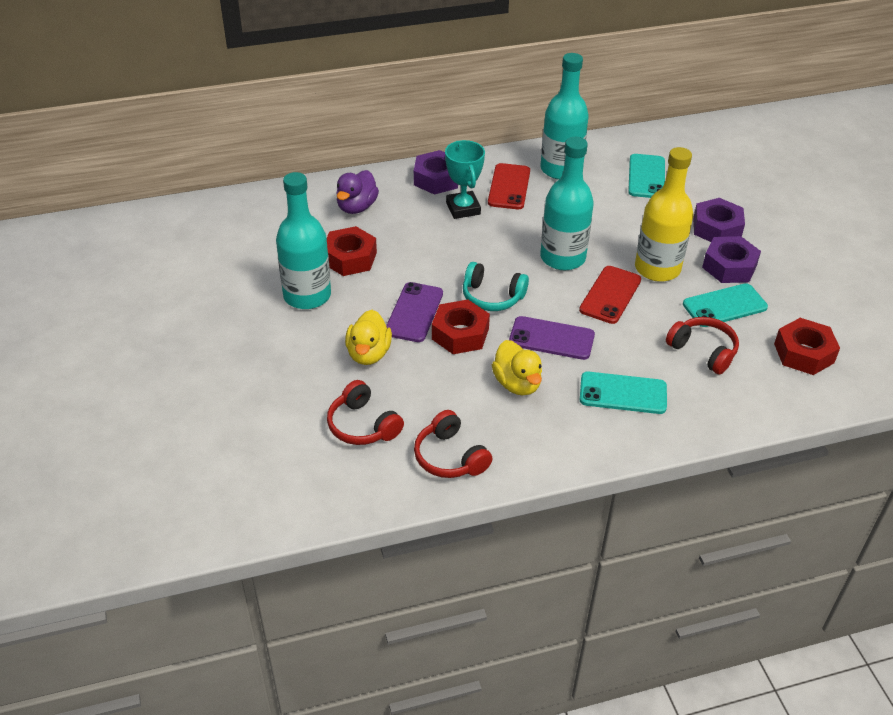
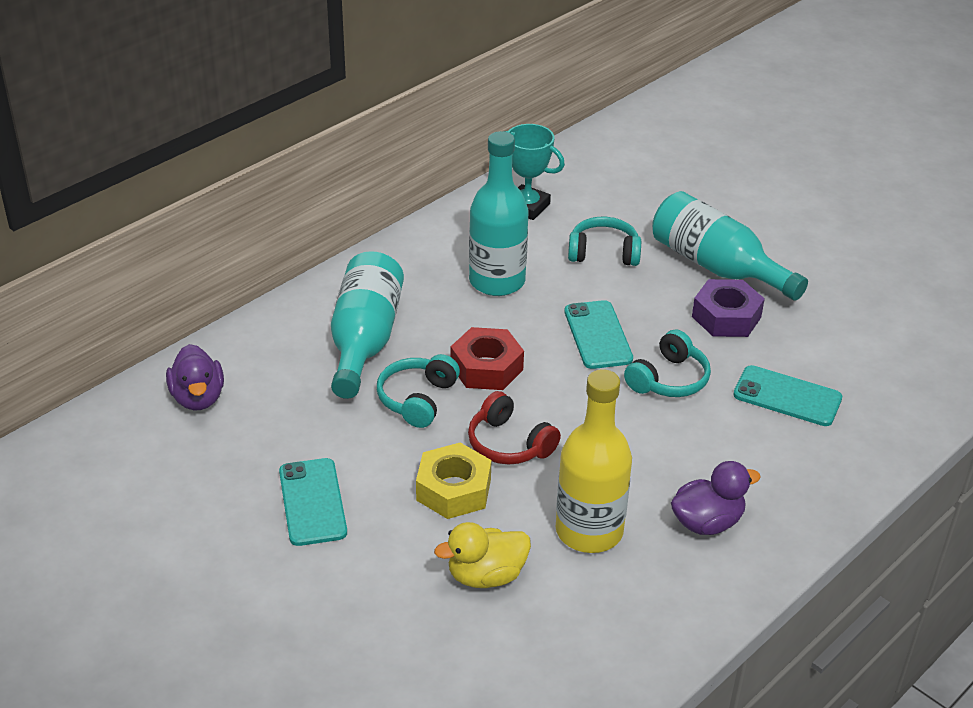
purple duck: [336,170,379,214] = 1 -> [166,344,224,410] [671,461,761,535] = 2
purple nut: [414,150,458,195] [693,198,745,242] [702,236,761,283] = 3 -> [692,279,765,337] = 1
purple phone: [386,282,443,342] [509,316,595,360] = 2 -> none = 0
red headphones: [327,380,404,445] [414,410,492,478] [666,317,739,374] = 3 -> [468,391,561,465] = 1
red nut: [327,226,377,276] [432,300,490,354] [774,318,840,375] = 3 -> [451,327,524,390] = 1
red phone: [488,163,530,209] [579,266,641,324] = 2 -> none = 0
turquoise headphones: [463,262,529,311] = 1 -> [377,354,460,428] [568,217,641,266] [624,329,711,397] = 3
yellow duck: [345,310,392,365] [492,340,542,396] = 2 -> [434,522,531,588] = 1
yellow nut: none = 0 -> [416,443,491,519] = 1

